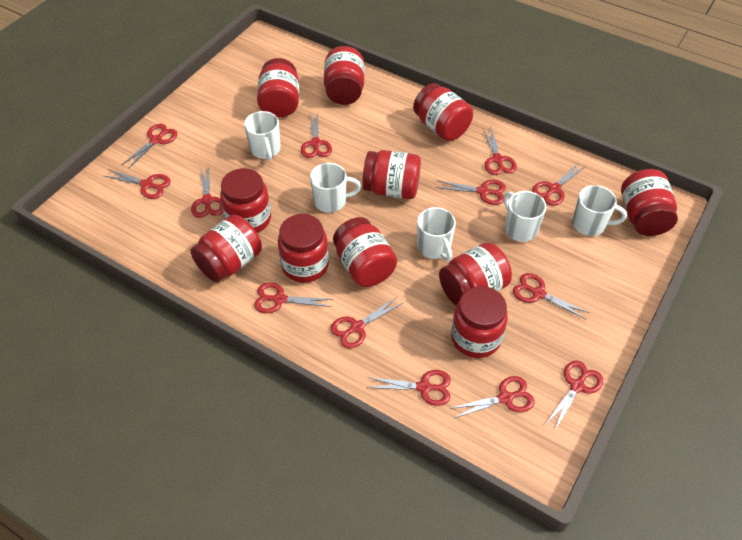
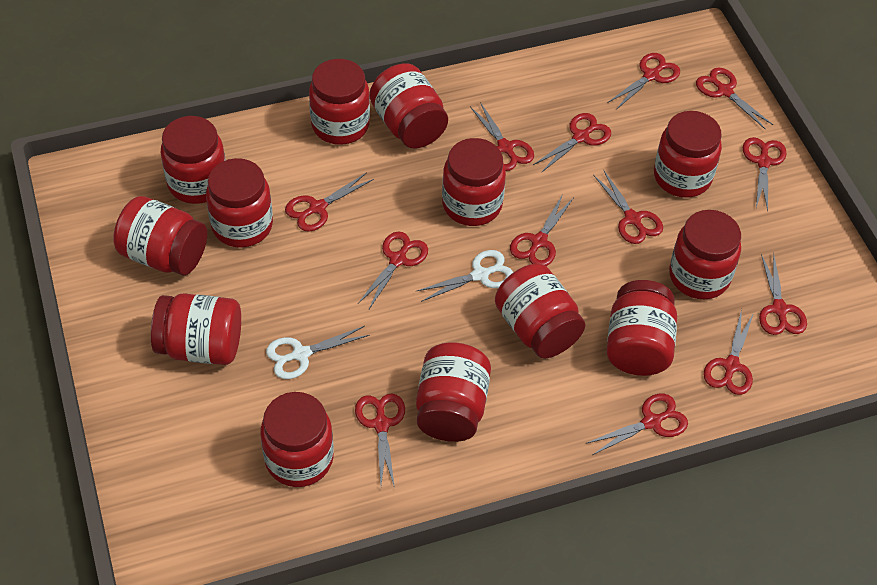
red jar: [190,215,262,282] [220,168,271,233] [257,58,299,117] [278,214,329,283] [324,46,364,105] [333,217,397,287] [362,150,421,199] [413,83,473,141] [439,242,512,305] [451,286,508,358] [621,169,678,236] = 11 -> [113,196,207,275] [151,293,241,365] [161,116,226,204] [206,158,273,248] [260,392,334,487] [309,59,370,145] [369,63,448,148] [416,342,491,442] [442,138,506,226] [495,264,585,358] [607,280,677,376] [654,111,722,198] [669,210,741,299] = 13
white mug: [244,111,281,160] [310,163,361,213] [417,207,456,262] [504,191,546,242] [572,185,627,236] = 5 -> none = 0
white scissors: none = 0 -> [266,326,370,379] [417,250,513,302] = 2

